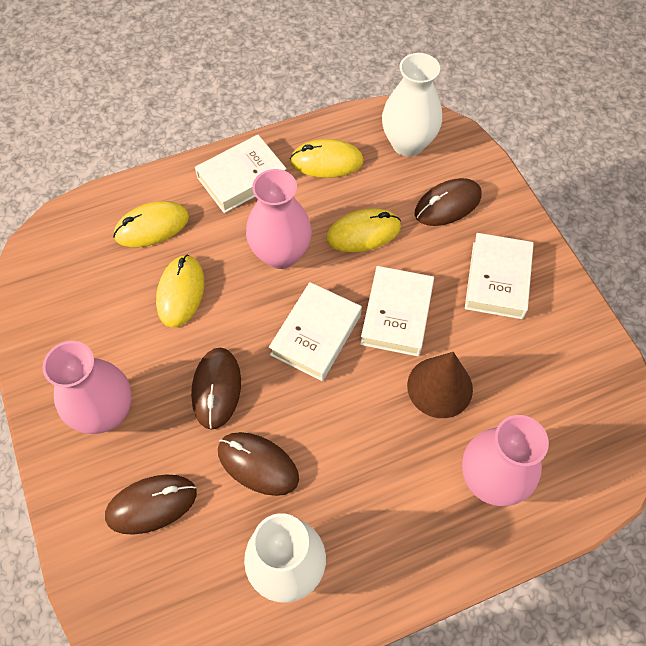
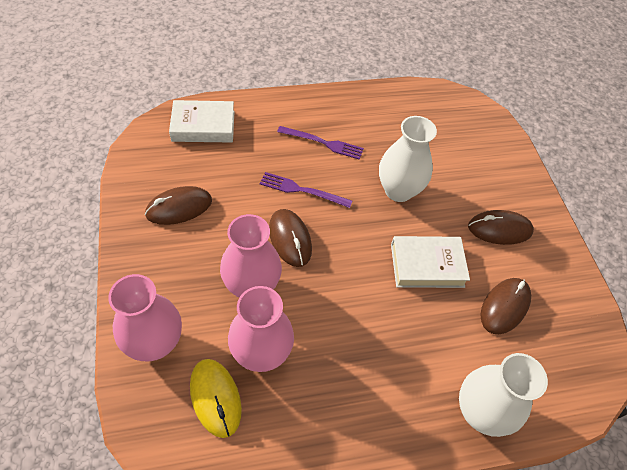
brown cone: [407,352,473,418] = 1 -> none = 0
purple fork: none = 0 -> [260,172,352,208] [277,126,364,160] = 2
white book: [195,135,286,213] [269,282,362,381] [360,266,434,357] [465,233,534,319] = 4 -> [169,100,235,143] [391,236,470,288] = 2
yellow mouse: [113,201,189,247] [156,255,205,328] [290,139,364,178] [326,208,401,252] = 4 -> [190,359,242,438] = 1

